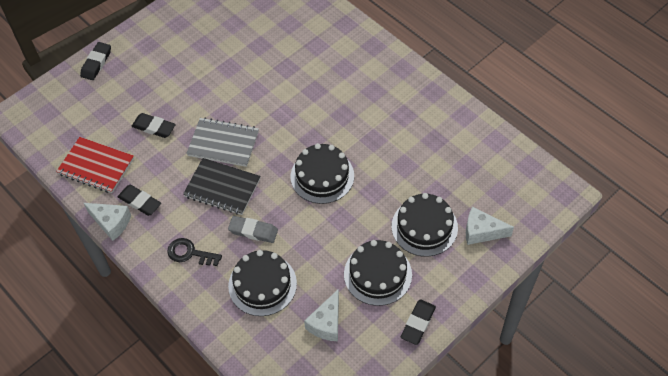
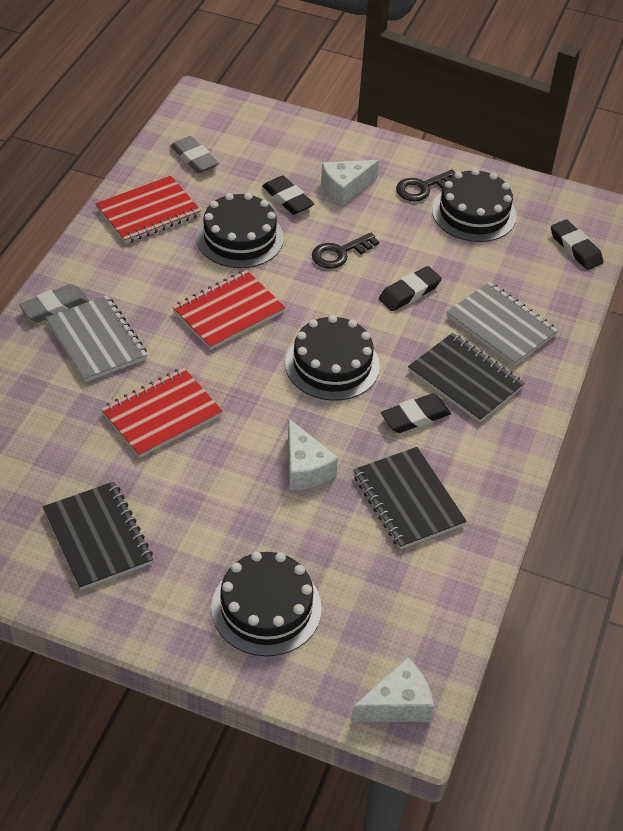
black key: [167,238,222,266] = 1 -> [312,233,379,269] [396,170,456,201] = 2
black notebook: [183,158,261,215] = 1 -> [43,482,153,590] [353,447,467,549] [408,333,524,423] = 3
grey eraser: [228,216,278,243] = 1 -> [19,284,89,322] [171,136,219,173] = 2
grey notebook: [186,117,259,167] = 1 -> [46,295,147,382] [446,282,558,366] = 2
red notebook: [56,137,134,193] = 1 -> [96,176,201,244] [101,368,223,458] [172,270,285,350] = 3

